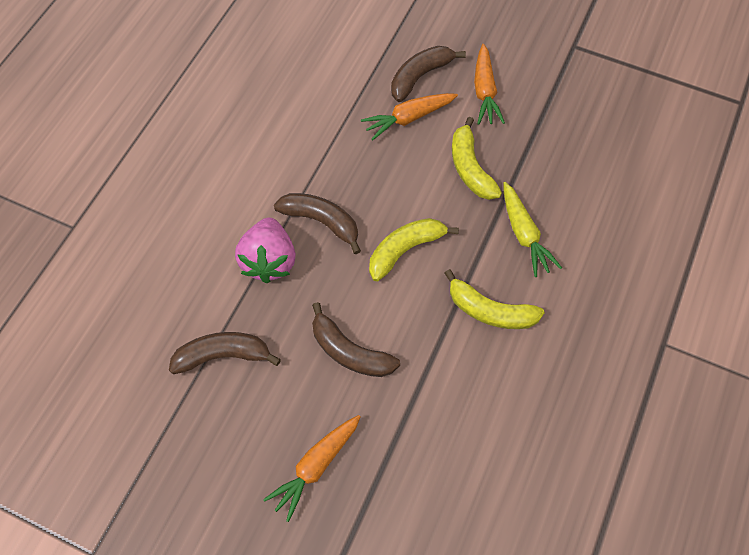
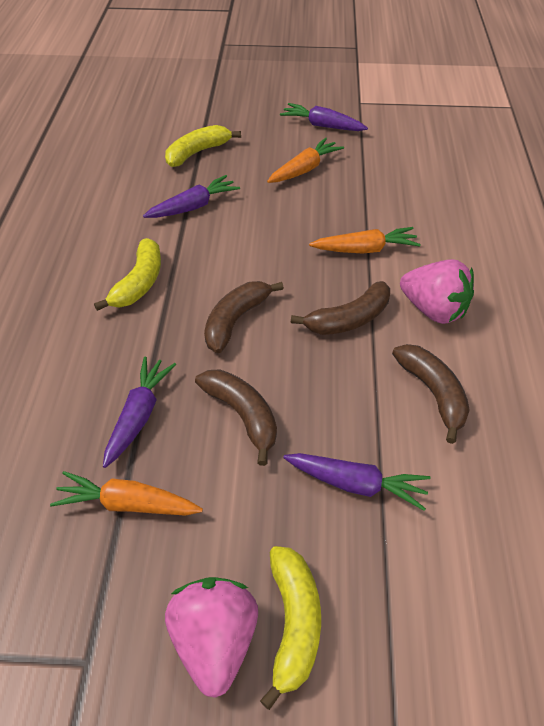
pink strawberry: [235,218,296,283] = 1 -> [165,577,258,698] [400,259,474,324] = 2
purple carrot: none = 0 -> [103,356,176,468] [143,175,240,218] [280,103,368,131] [283,453,431,511] = 4
yellow carrot: [504,182,562,277] = 1 -> none = 0

